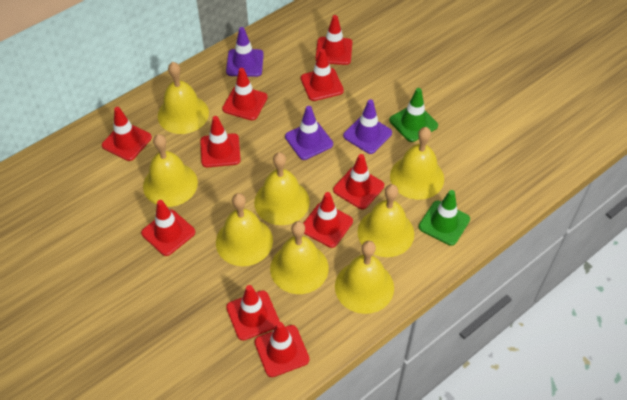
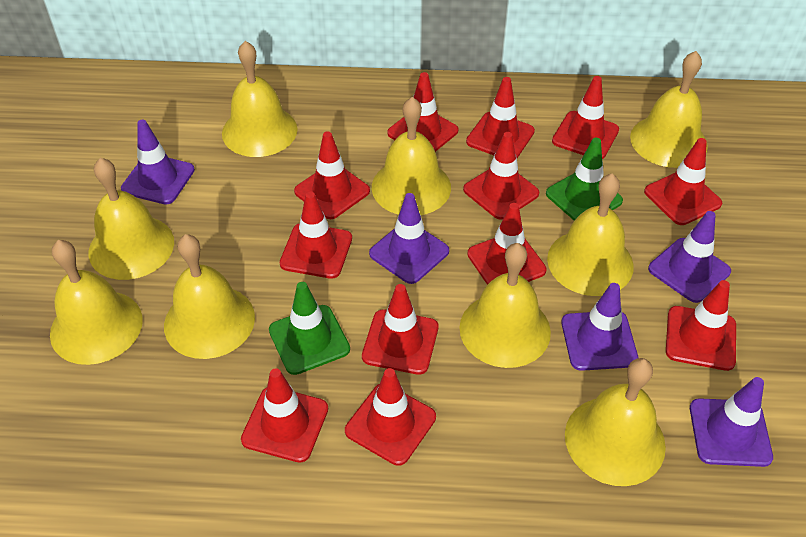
purple traffic cone: [226,27,264,77] [285,106,333,160] [343,99,392,154] = 3 -> [121,120,195,205] [369,193,449,284] [561,283,638,371] [648,211,731,303] [690,377,773,467] = 5
red traffic cone: [102,107,152,161] [141,200,195,256] [200,116,241,167] [222,68,268,120] [226,285,280,340] [255,322,310,377] [301,49,344,101] [303,192,353,248] [316,15,352,65] [333,154,384,209] = 10 -> [241,368,328,463] [280,192,352,279] [294,131,370,219] [345,368,436,466] [362,284,438,375] [387,72,459,152] [463,132,539,220] [466,77,535,158] [467,203,547,285] [552,76,619,159] [644,138,722,225] [666,280,736,371] = 12
yellow bell: [143,134,198,207] [158,62,209,134] [216,193,273,266] [254,152,310,225] [270,221,329,294] [335,241,394,314] [357,184,414,257] [390,127,444,200] = 8 -> [50,240,143,365] [89,158,174,280] [164,234,255,359] [222,41,297,157] [372,97,451,215] [459,243,551,368] [547,173,634,296] [565,358,666,486] [630,51,708,168] = 9

